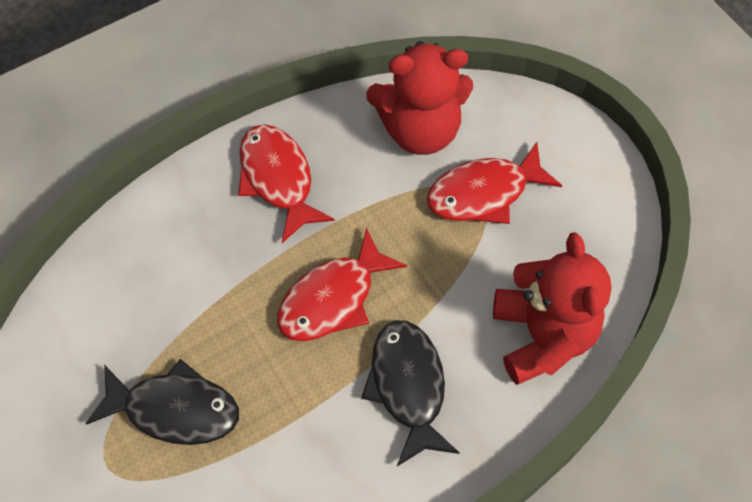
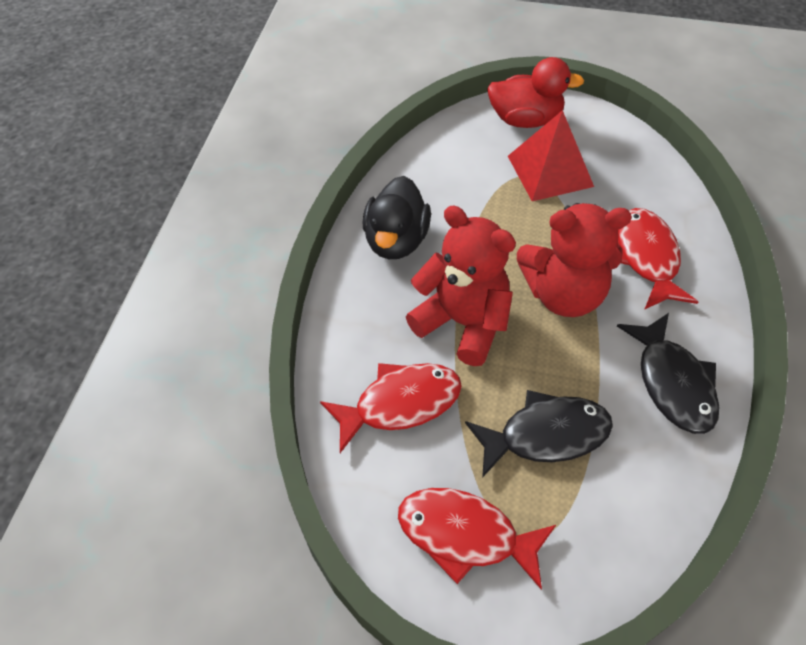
black duck: none = 0 -> [363,176,431,259] = 1
red duck: none = 0 -> [487,57,584,128] = 1
red pyramid: none = 0 -> [508,110,594,201] = 1

